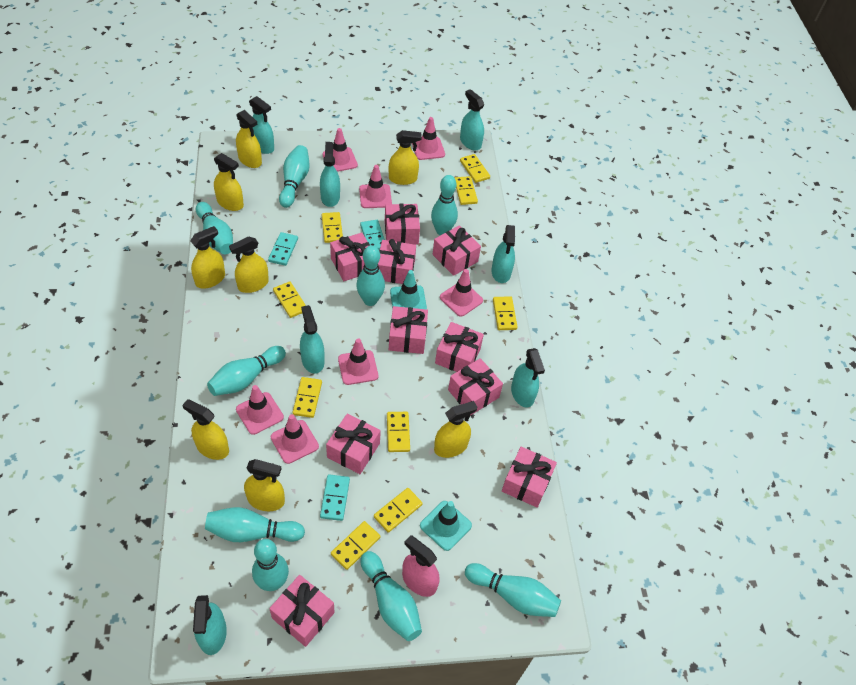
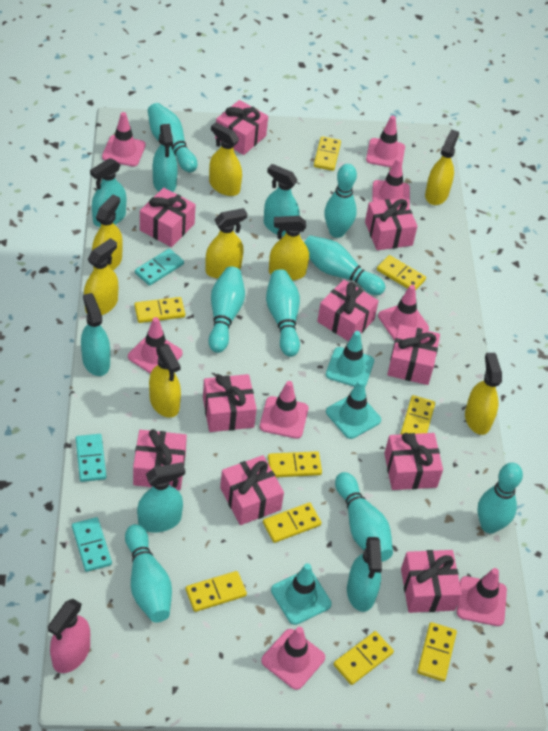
pink traffic cone: [236,385,284,435] [271,414,319,464] [322,128,358,172] [338,338,378,385] [359,165,392,208] [412,117,445,160] [440,269,483,317] = 7 -> [102,112,146,167] [128,317,183,374] [260,381,308,439] [261,627,325,690] [366,116,405,168] [372,158,410,207] [378,285,429,340] [457,568,507,626] = 8
turquoise bowling pin: [196,202,233,254] [205,507,305,542] [207,346,286,396] [252,539,289,591] [279,145,310,208] [356,245,385,306] [360,551,422,641] [431,175,458,235] [465,563,561,617] = 9 -> [125,524,172,622] [148,103,197,172] [208,266,245,353] [266,269,300,357] [304,235,385,295] [324,164,357,238] [335,472,393,562] [477,463,523,534] = 8
turquoise spray bottle: [193,595,227,655] [249,96,274,154] [300,305,324,374] [320,142,340,207] [460,89,484,151] [491,225,515,283] [511,348,545,408] = 7 -> [81,293,110,376] [90,158,126,227] [137,462,185,533] [153,124,178,192] [264,164,300,236] [347,537,382,612] = 6
turquoise traffic cone: [390,270,427,310] [420,501,472,551] = 2 -> [271,563,332,625] [326,331,374,387] [326,380,381,439] = 3

